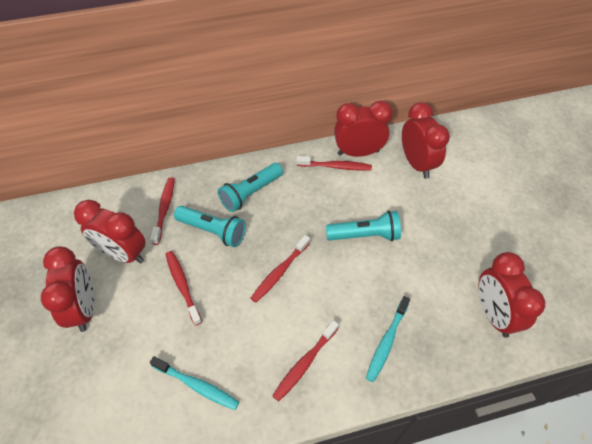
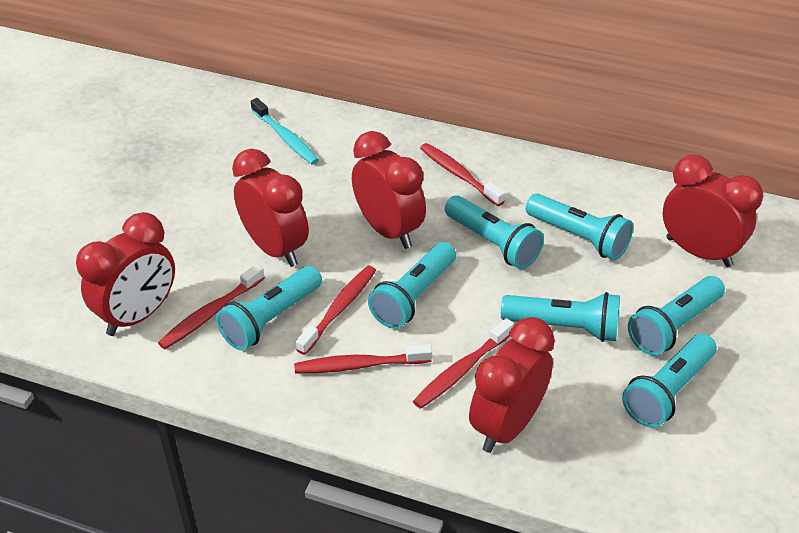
turquoise flashlight: [174,206,246,247] [218,163,283,212] [326,211,401,241] = 3 -> [216,266,322,351] [368,242,456,329] [445,195,544,269] [501,292,620,342] [526,194,633,260] [622,334,716,428] [628,276,725,356] = 7
turquoise toothbrush: [150,356,239,410] [366,296,410,382] = 2 -> [251,98,319,165] = 1

